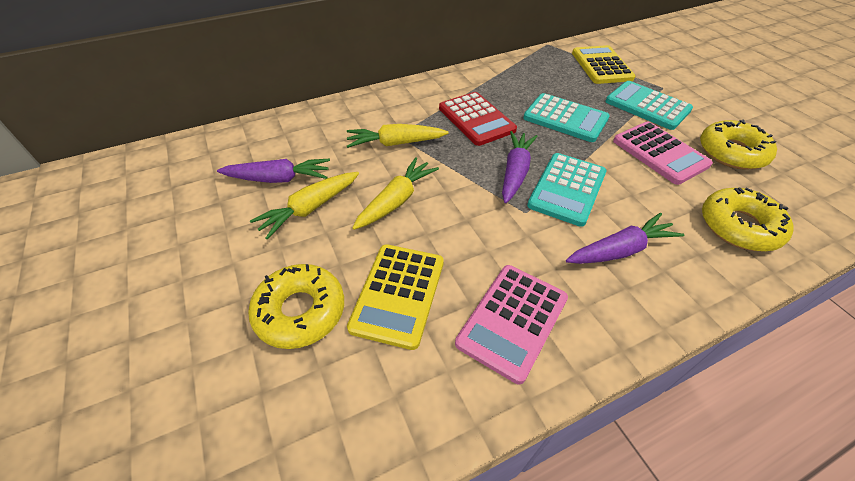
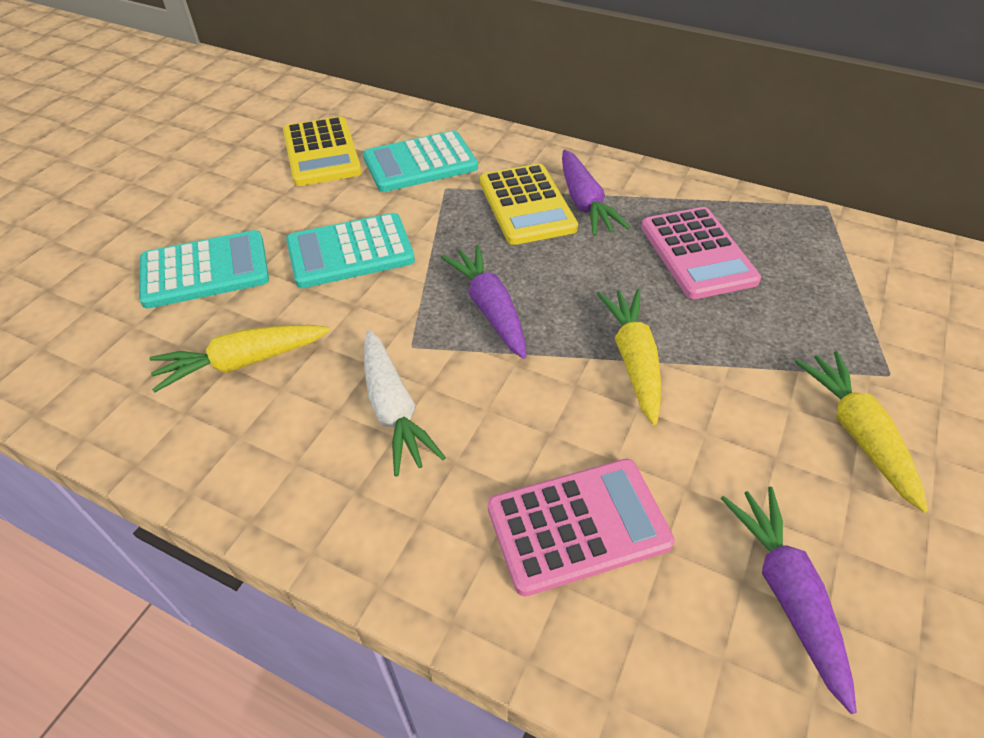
red calculator: [439,92,517,146] = 1 -> none = 0
white carrot: none = 0 -> [364,330,446,476] = 1
yellow donut: [248,264,344,349] [700,120,777,170] [702,188,794,251] = 3 -> none = 0

